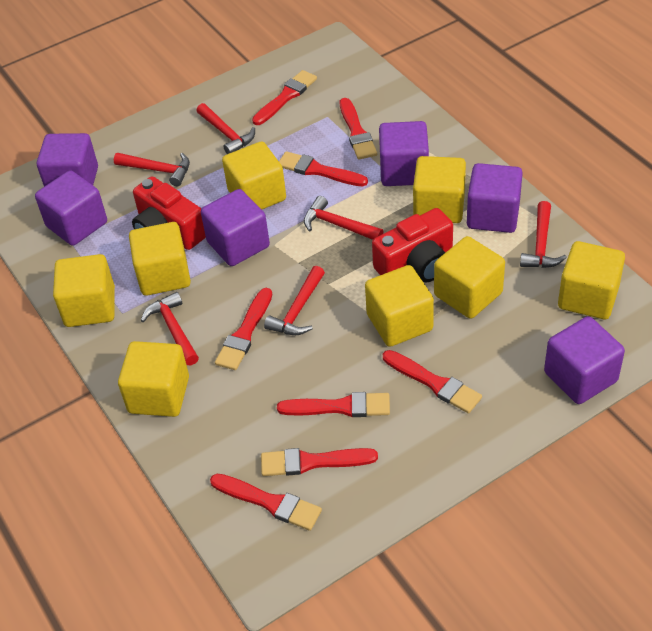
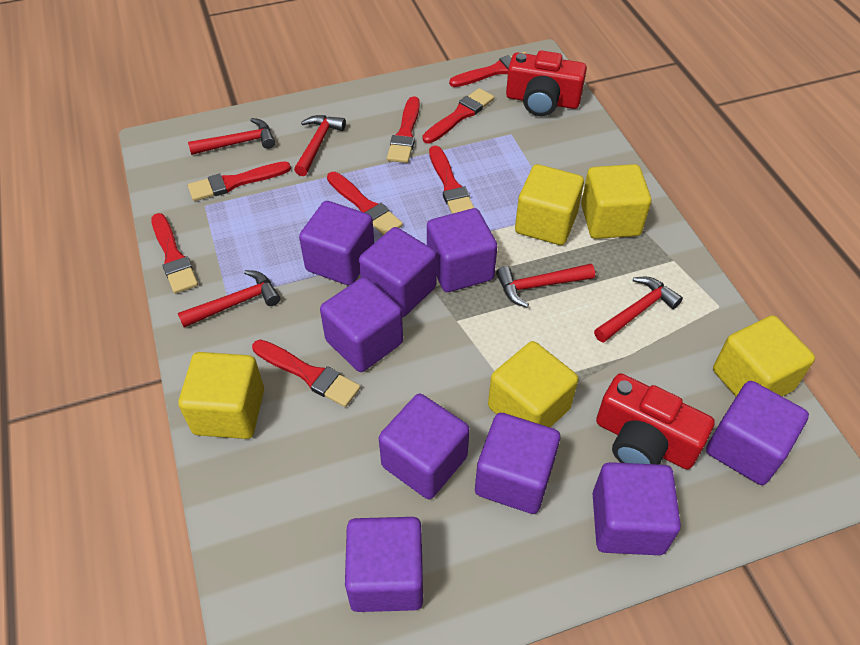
purple cube: [35,170,107,246] [37,133,98,187] [201,189,270,266] [379,121,429,186] [467,163,523,233] [544,316,625,404] = 6 -> [299,201,374,285] [320,277,403,372] [345,517,423,612] [359,227,437,317] [379,394,470,499] [427,208,498,292] [475,413,560,514] [593,462,681,555] [706,381,809,485] = 9
red hammer: [114,153,190,186] [141,292,199,365] [196,103,255,154] [264,266,325,335] [304,196,383,240] [520,201,567,268] = 6 -> [178,270,280,328] [188,118,275,155] [294,115,346,176] [496,264,595,308] [594,277,683,343] = 5
yellow cube: [53,254,115,327] [118,341,189,417] [129,222,191,296] [222,141,286,210] [365,265,434,347] [413,156,466,223] [434,236,505,319] [558,241,625,319] = 8 -> [178,352,264,439] [488,341,578,427] [515,164,584,245] [581,164,651,239] [713,315,815,396] = 5

